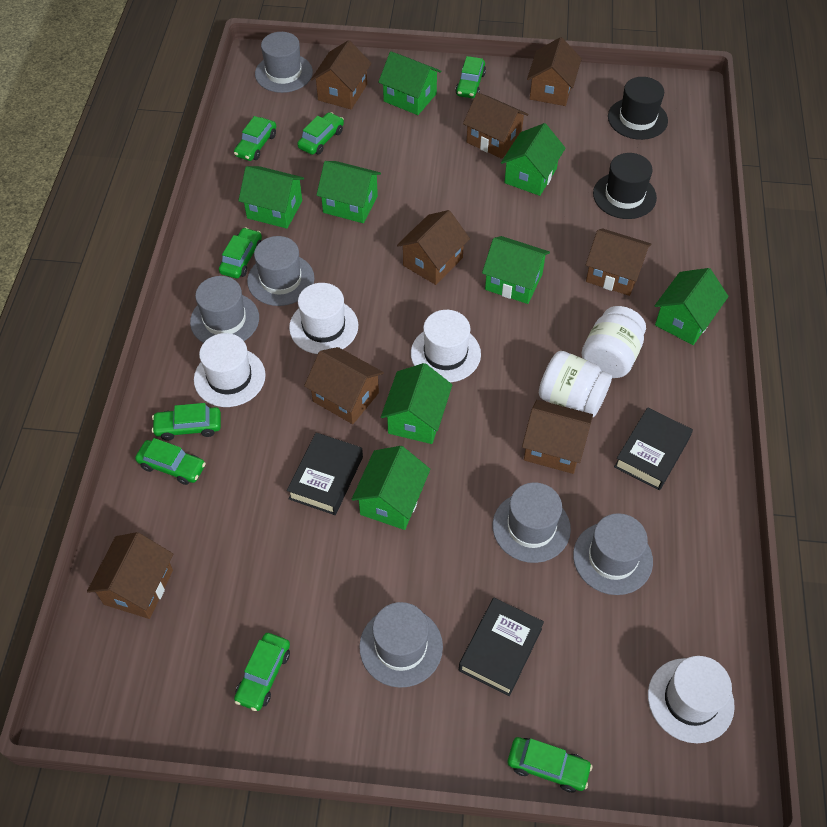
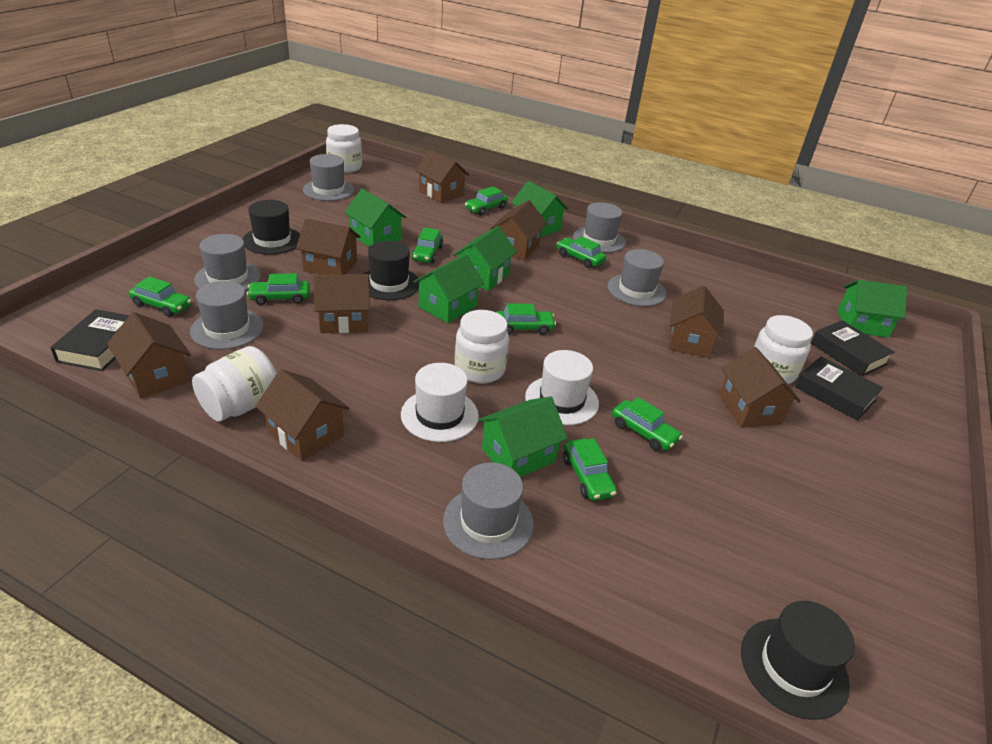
black hat: [593,153,657,219] [608,77,668,140] = 2 -> [243,200,300,255] [364,241,419,300] [741,601,855,720] = 3
green house: [238,166,304,229] [316,161,381,223] [352,446,431,530] [378,51,442,115] [381,363,452,444] [482,236,550,304] [501,123,566,196] [655,268,729,345] = 8 -> [344,189,406,247] [413,254,484,323] [453,226,517,291] [478,396,568,477] [511,181,569,237] [837,280,907,338] = 6
white hat: [194,333,266,407] [289,283,358,354] [411,310,481,383] [648,656,735,743] = 4 -> [401,363,479,442] [525,350,599,425] = 2
white jar: [539,351,612,417] [582,306,646,378] = 2 -> [192,346,277,422] [326,124,362,173] [455,310,509,384] [754,315,813,384] = 4

